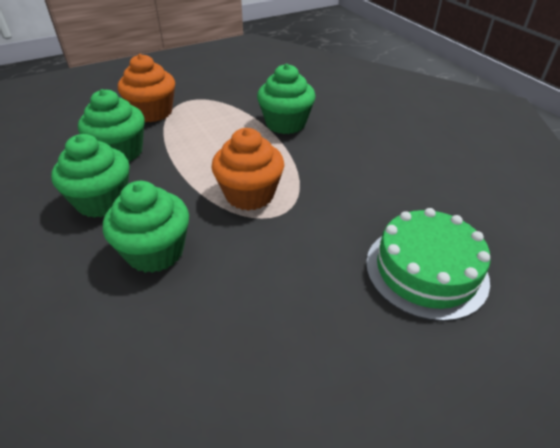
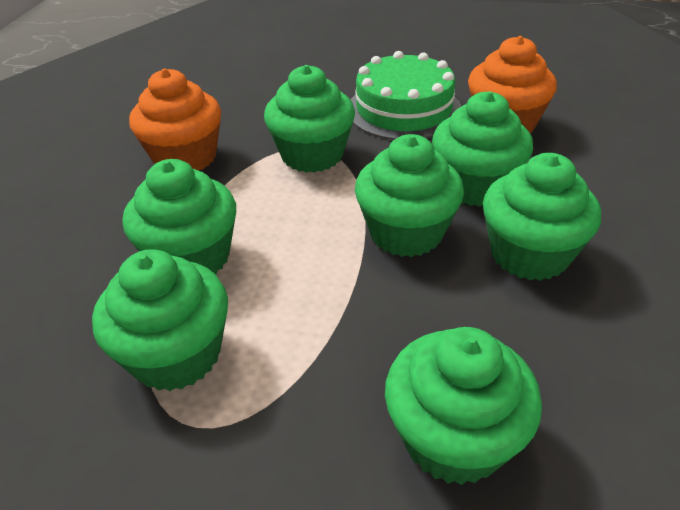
green cupcake: [51,134,129,218] [78,89,145,161] [103,181,189,273] [257,64,316,134] = 4 -> [92,249,228,391] [123,159,236,274] [264,65,355,173] [355,134,464,257] [385,327,542,485] [432,91,533,207] [483,153,601,281] = 7

